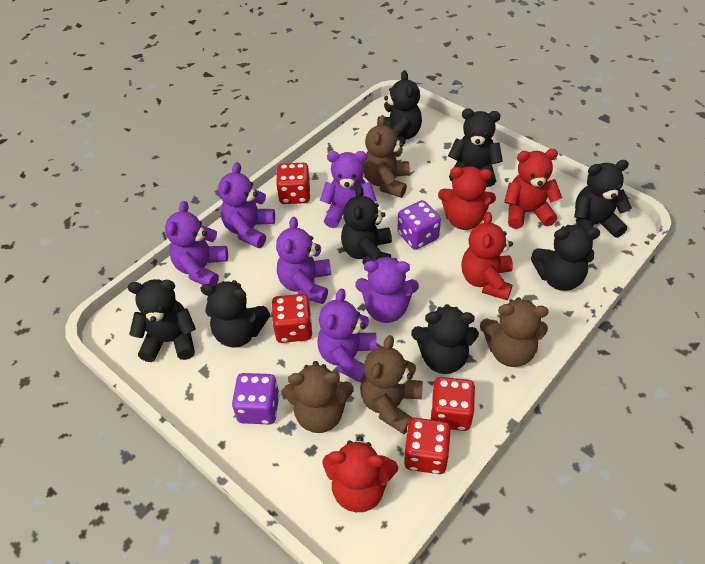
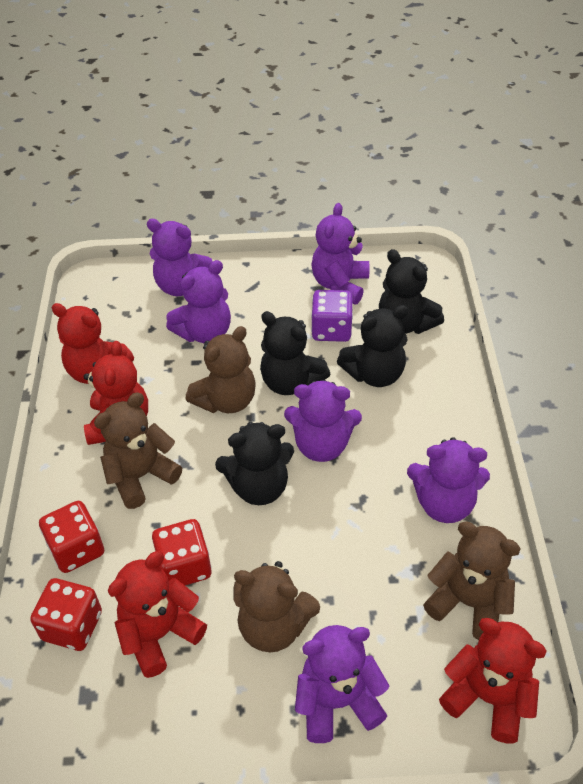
black teddy bear: [128,279,196,362] [200,280,271,347] [341,185,392,265] [377,70,422,144] [411,304,479,374] [448,108,503,187] [531,225,600,291] [574,160,632,240] = 8 -> [215,422,294,505] [260,311,330,395] [337,305,408,387] [379,249,444,334] = 4
purple dice: [232,373,279,424] [397,200,441,250] = 2 -> [311,290,353,342] = 1
red dice: [272,294,312,343] [276,163,310,204] [404,418,451,474] [431,377,475,431] = 4 -> [30,578,102,651] [39,501,104,573] [152,519,212,586] = 3

